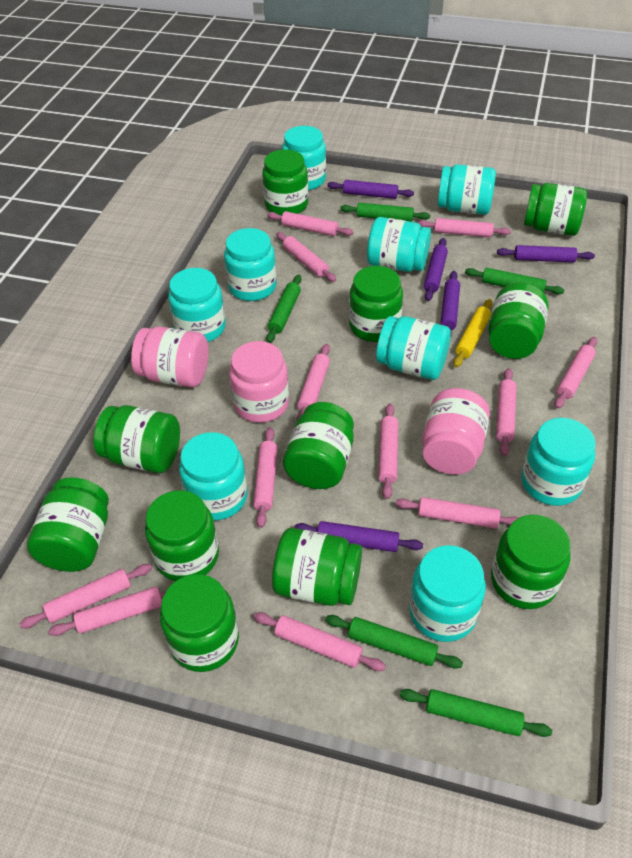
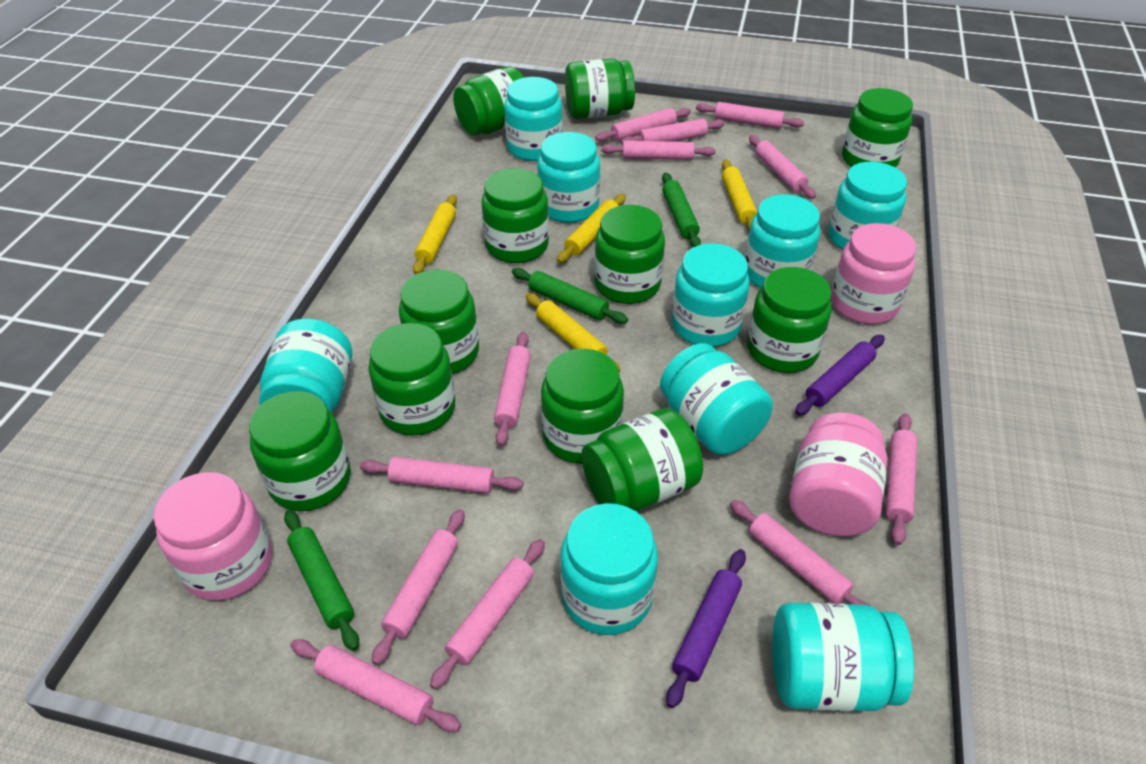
green rolling pin: [266,275,302,343] [325,615,463,669] [340,203,430,222] [400,689,552,737] [465,268,564,294] = 5 -> [284,510,359,651] [512,268,628,324] [662,173,701,247] = 3
purple rolling pin: [294,521,423,552] [327,180,414,199] [424,238,448,301] [440,271,460,335] [497,245,595,263] = 5 -> [666,549,746,708] [795,335,885,415] = 2
yellow rolling pin: [453,299,492,367] = 1 -> [413,194,457,274] [526,293,620,372] [557,194,626,263] [722,159,757,231] = 4

